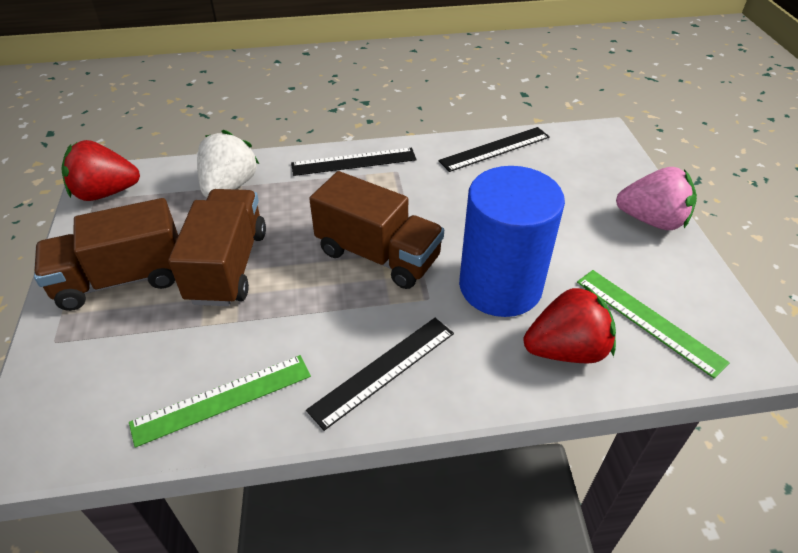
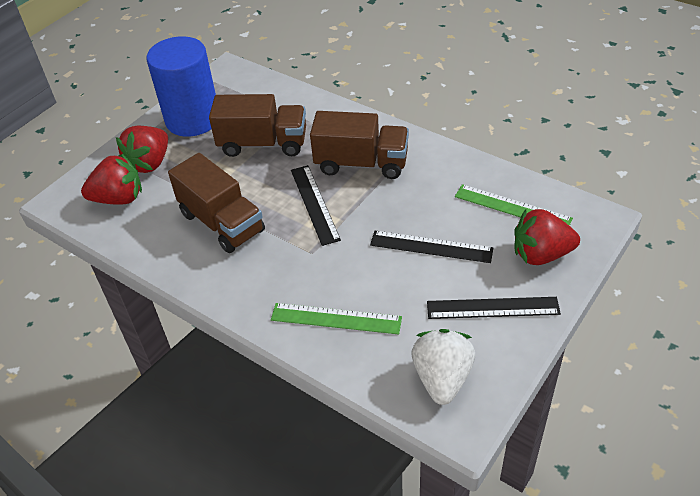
pink strawberry: [616,167,697,230] = 1 -> none = 0
red strawberry: [61,140,140,201] [523,285,616,364] = 2 -> [81,154,142,205] [116,126,168,173] [514,209,580,265] = 3

